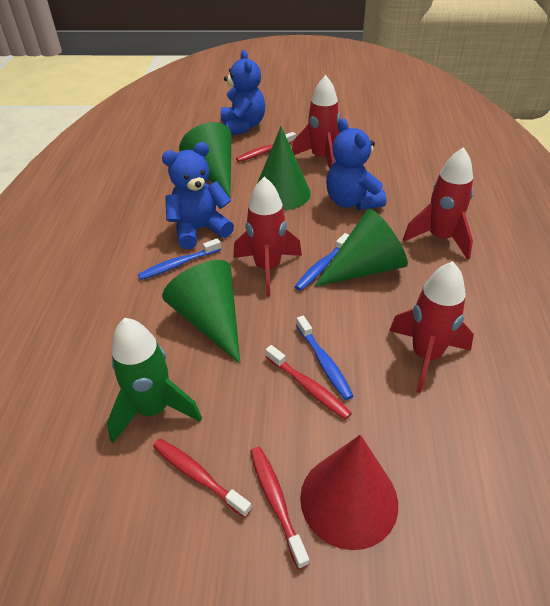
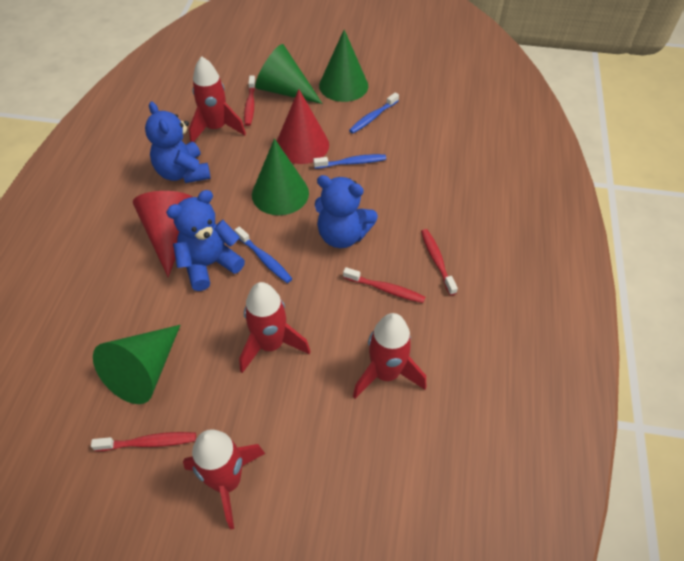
green rocket: [107,318,202,443] = 1 -> none = 0
red cone: [300,435,398,550] = 1 -> [133,191,192,277] [277,89,329,164] = 2

